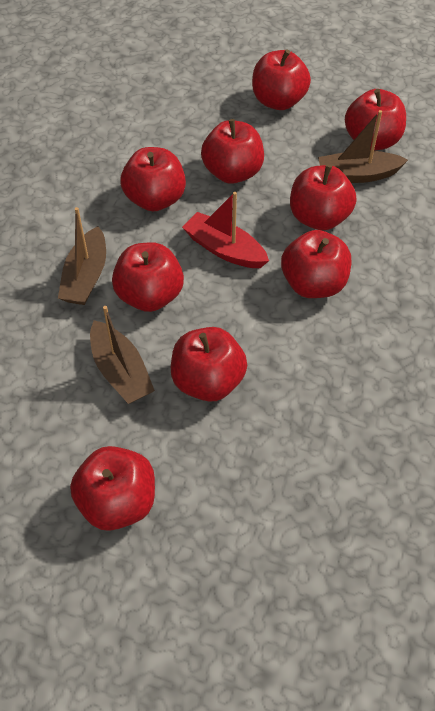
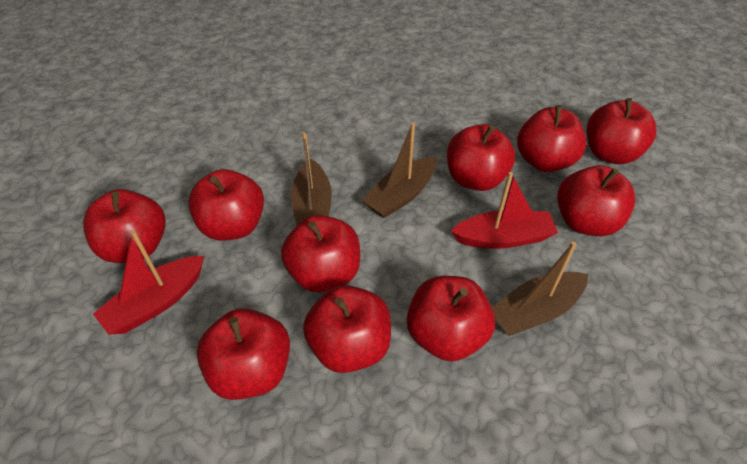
red apple: [70,446,155,531] [112,242,184,312] [121,147,186,211] [171,327,247,402] [201,119,264,184] [252,49,311,110] [281,230,351,298] [290,165,356,231] [345,89,406,151] = 9 -> [83,189,166,263] [188,169,264,241] [197,308,290,400] [281,215,360,292] [303,285,391,373] [407,276,495,362] [447,124,515,191] [517,105,586,172] [557,165,635,236] [587,98,656,164] = 10
red boat: [182,192,269,268] = 1 -> [93,231,204,334] [451,172,558,249] = 2

